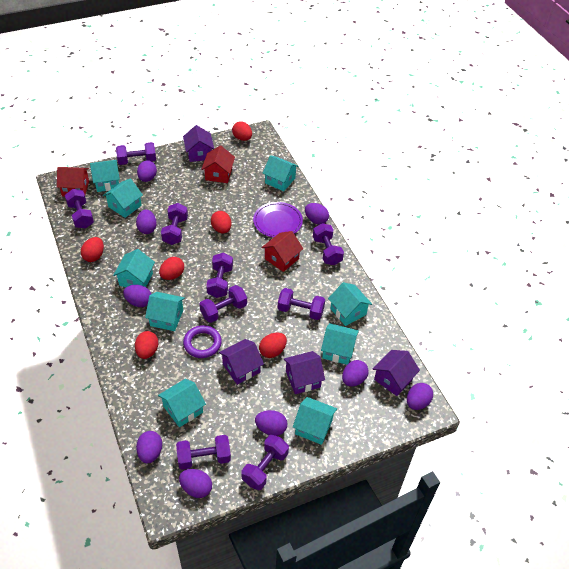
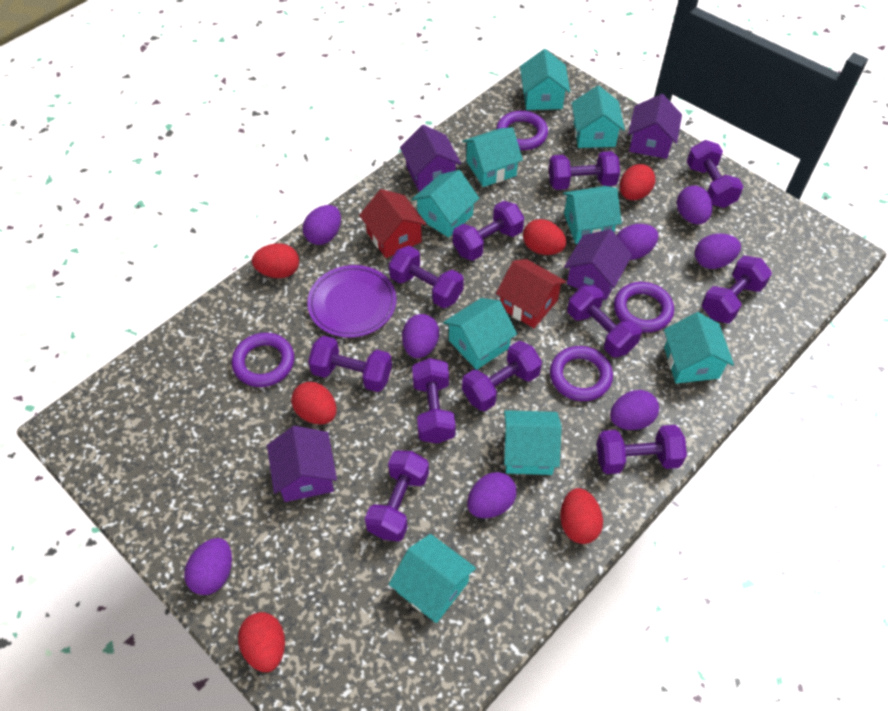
purple dumbbell: [65,189,94,229] [116,142,156,165] [161,203,188,245] [176,435,231,470] [199,285,247,323] [206,253,233,298] [242,435,289,490] [278,288,325,320] [313,223,344,265] = 9 -> [308,336,392,392] [365,450,429,542] [389,246,464,308] [412,358,456,444] [453,201,524,261] [462,341,542,411] [549,151,620,190] [567,285,642,357] [597,425,687,474] [687,140,744,208] [702,256,772,323] = 11
purple egg: [123,285,151,307] [136,210,157,234] [136,431,162,463] [137,160,157,182] [179,469,212,498] [255,410,288,436] [305,203,329,224] [342,360,369,386] [407,383,433,410] = 9 -> [184,538,232,595] [303,205,341,245] [402,314,439,358] [467,472,517,518] [610,390,659,430] [617,224,658,260] [677,185,713,224] [695,233,741,269] = 8
purple ring: [183,325,222,358] = 1 -> [232,333,294,387] [496,111,548,150] [550,346,613,401] [614,282,674,333] = 4
red house: [57,167,89,197] [201,146,235,183] [261,231,303,272] = 3 -> [359,189,427,258] [496,259,566,328] = 2

